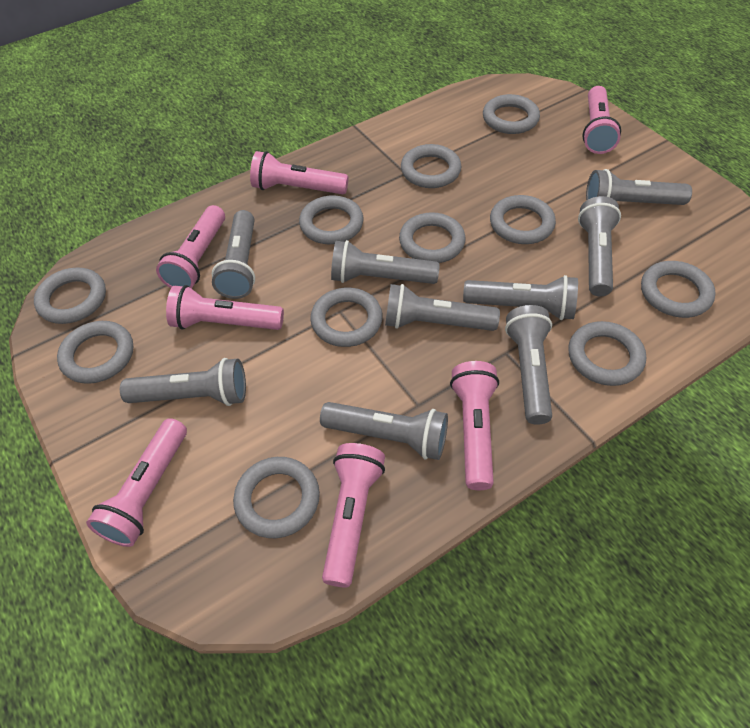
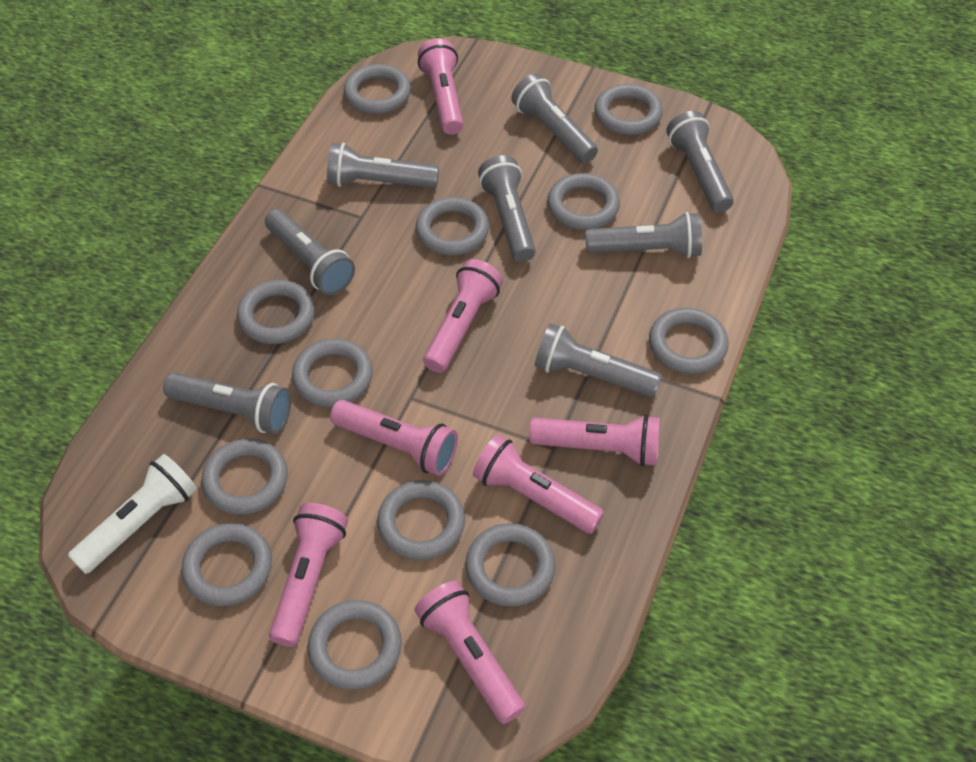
grey flashlight: [120,358,246,406] [212,210,255,299] [320,402,448,460] [331,240,440,284] [385,284,500,331] [463,275,578,320] [505,305,552,425] [578,196,621,296] [586,169,692,205] = 9 -> [163,372,291,434] [265,209,355,295] [327,143,439,188] [478,155,536,262] [511,74,598,163] [535,323,662,397] [585,212,702,258] [666,111,734,213] = 8
grey ring: [34,268,106,324] [57,321,133,384] [233,457,320,538] [299,195,363,244] [310,288,383,347] [399,212,466,263] [401,144,461,188] [483,94,540,134] [490,195,556,244] [568,321,646,386] [641,261,716,318] = 11 -> [181,523,272,606] [201,438,288,515] [237,280,315,344] [292,339,373,407] [308,600,402,690] [344,64,411,114] [377,480,465,560] [415,197,489,256] [465,523,555,607] [547,173,620,230] [594,84,663,135] [649,308,728,374] = 12
white flashlight: none = 0 -> [68,454,197,574] = 1

